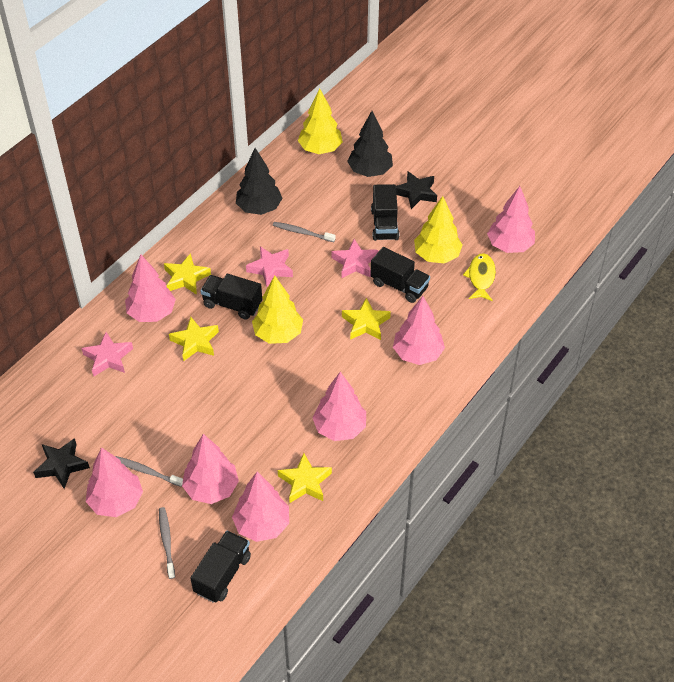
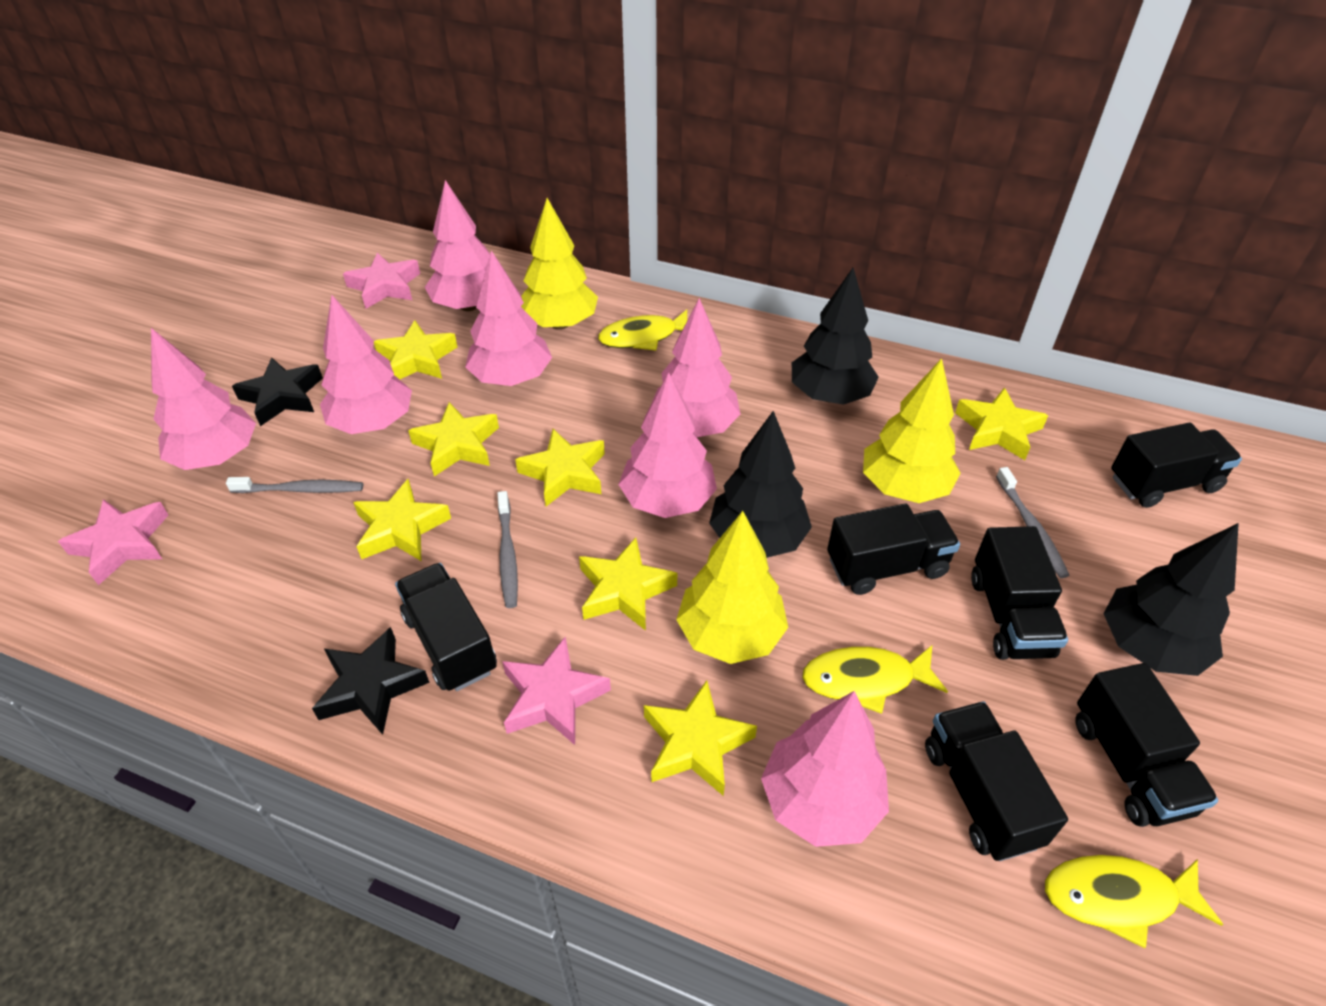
black tree: [236,148,282,215] [347,111,393,177] = 2 -> [709,411,812,558] [792,268,879,405] [1104,523,1239,676] = 3
black truck: [190,531,251,603] [200,274,262,320] [370,247,430,303] [371,184,399,241] = 4 -> [395,563,497,691] [827,504,960,595] [925,701,1068,861] [971,526,1068,660] [1075,663,1218,827] [1111,423,1242,508] = 6
yellow fish: [463,253,496,301] = 1 -> [598,310,687,351] [802,646,948,714] [1045,855,1223,948] = 3
yellow star: [164,253,211,295] [169,317,219,361] [278,453,332,503] [342,298,391,340] = 4 -> [353,479,451,561] [374,320,458,380] [408,402,499,476] [515,429,605,506] [579,538,677,631] [644,680,757,796] [955,387,1048,460] = 7

